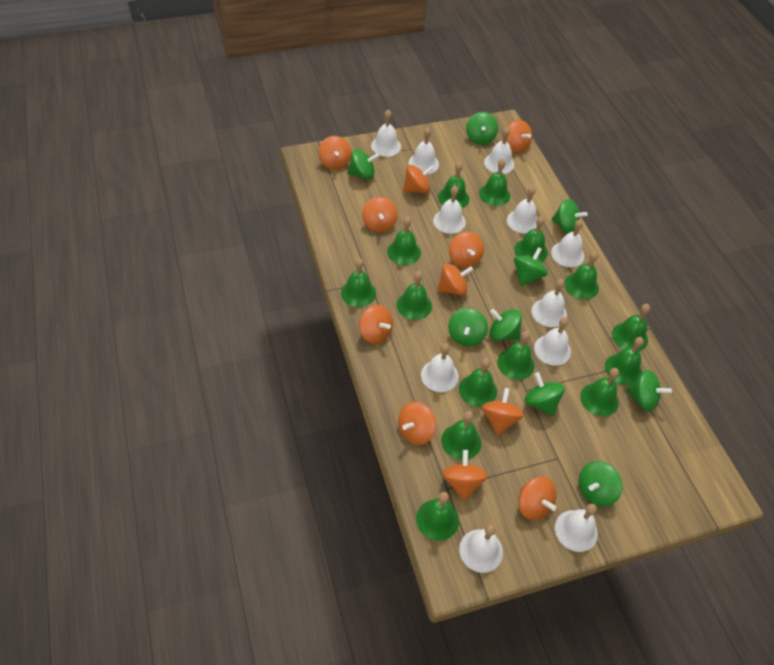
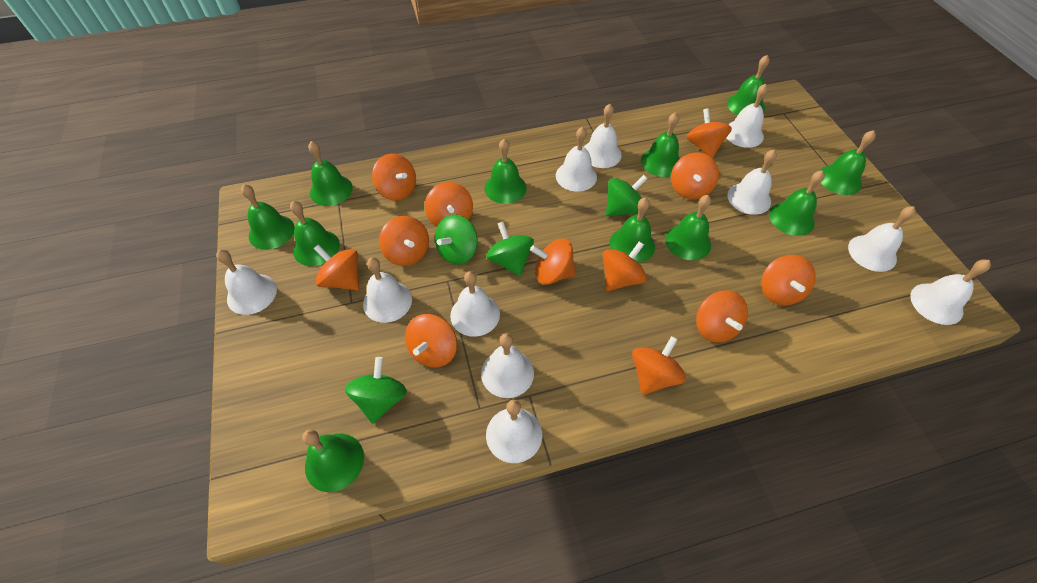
green bell: [341,258,376,307] [387,217,421,265] [397,271,432,320] [416,492,459,541] [438,162,469,208] [441,411,481,460] [459,358,497,407] [479,159,510,206] [497,331,535,380] [514,216,548,263] [564,252,599,299] [580,368,619,416] [605,337,644,385] [612,304,650,351] = 14 -> [241,184,295,250] [290,201,340,266] [302,429,364,492] [308,141,353,206] [484,139,527,204] [610,198,655,263] [641,112,680,177] [665,195,711,260] [727,55,769,115] [769,170,825,236] [820,130,876,195] = 11
green spinning top: [347,149,379,180] [448,308,488,346] [466,112,498,145] [489,309,522,341] [514,247,548,286] [525,372,565,416] [552,199,588,233] [579,461,623,507] [626,370,672,411] = 9 -> [345,357,407,424] [435,214,478,265] [486,221,534,276] [606,175,647,216] = 4
orange spinning top: [318,136,351,170] [359,305,393,344] [362,197,398,232] [398,402,436,445] [403,165,434,193] [437,263,473,296] [442,450,488,501] [449,232,484,268] [482,388,524,435] [506,120,532,153] [519,477,557,520] = 11 -> [314,244,359,290] [372,154,416,201] [379,216,429,266] [405,314,457,368] [425,182,473,227] [530,238,576,285] [602,241,647,291] [632,336,686,395] [671,152,719,199] [686,108,732,158] [696,290,748,343] [761,255,816,305] = 12

